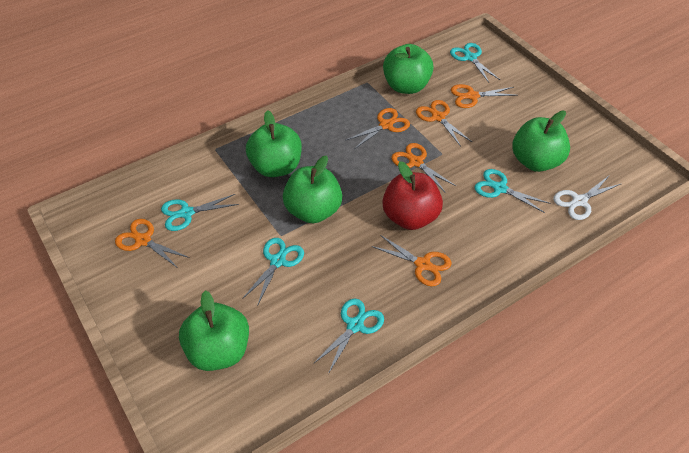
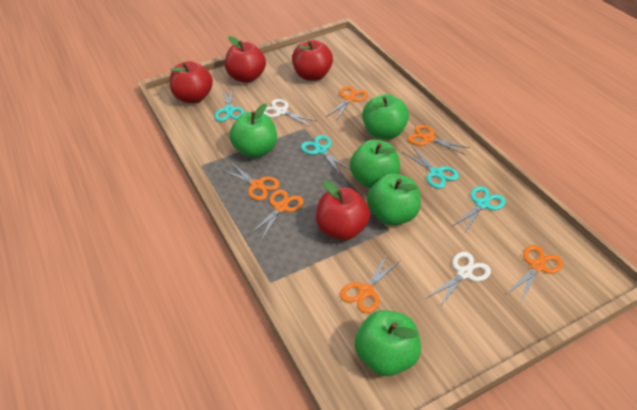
red apple: [382,161,443,230] = 1 -> [170,61,213,103] [225,36,266,83] [292,40,333,81] [316,181,370,240] = 4
turquoise scissors: [161,194,239,231] [242,238,304,306] [313,299,384,374] [450,43,500,83] [475,169,551,213] = 5 -> [215,88,245,122] [301,135,350,174] [402,147,459,189] [451,186,506,234] = 4
white scissors: [553,175,621,220] = 1 -> [264,99,316,127] [427,252,491,308] = 2

